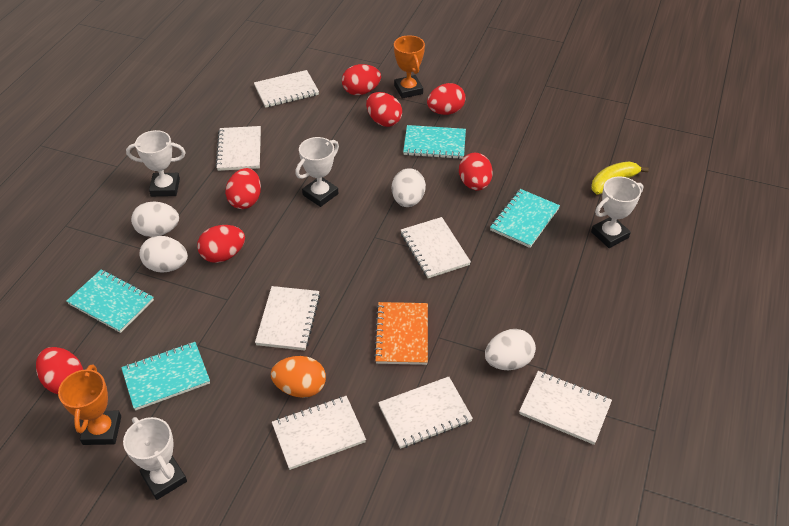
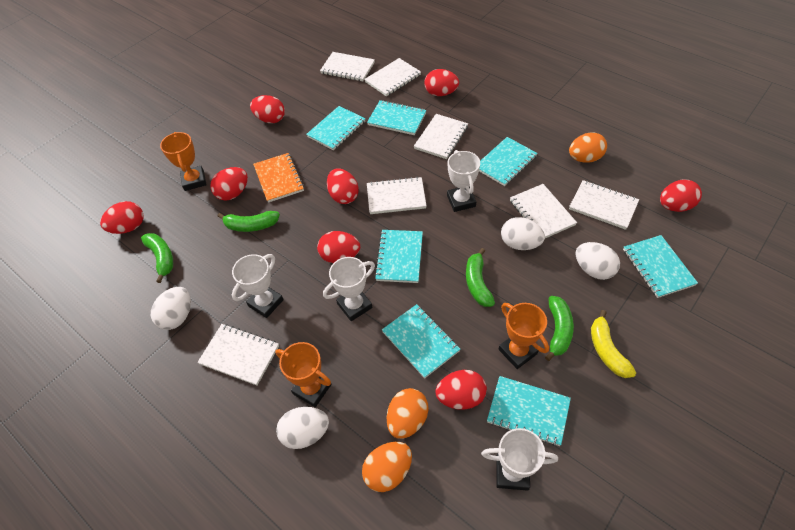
green banana: none = 0 -> [141,233,173,283] [218,211,280,232] [466,248,495,307] [545,296,574,361] = 4
orange egg: [271,356,326,398] = 1 -> [362,442,412,492] [387,388,428,439] [569,132,607,163] = 3
orange trophy: [58,364,121,445] [394,35,425,99] = 2 -> [160,132,207,191] [275,342,332,407] [498,303,549,369] = 3
red egg: [36,347,83,394] [197,225,245,263] [225,168,261,209] [342,64,381,95] [366,92,402,127] [427,83,466,115] [459,153,493,190] = 7 -> [100,201,143,234] [210,167,248,201] [250,95,285,123] [317,231,360,263] [327,169,359,204] [424,69,459,96] [435,370,487,410] [660,180,702,212] = 8
turquoise notebook: [66,269,154,333] [121,342,210,411] [403,125,466,159] [490,189,560,248] = 4 -> [306,106,366,150] [367,100,426,135] [374,230,423,283] [382,304,460,379] [479,137,538,186] [487,376,571,446] [623,235,698,298] = 7

